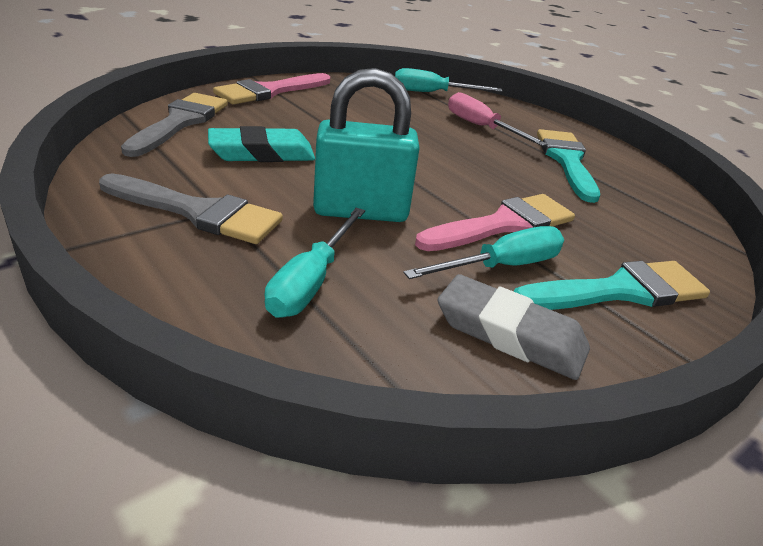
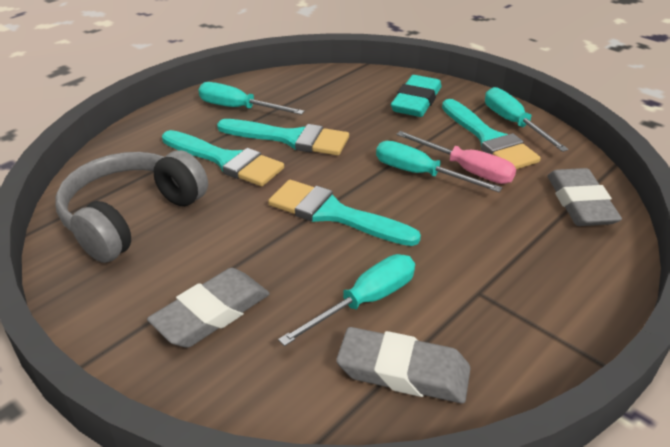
grey brush: [99,173,283,244] [121,93,228,157] = 2 -> none = 0
grey eraser: [437,274,590,380] = 1 -> [147,268,270,348] [336,327,471,404] [547,168,622,226] = 3
grey headphones: none = 0 -> [56,150,208,263] = 1
pink brush: [213,73,330,104] [415,194,575,251] = 2 -> none = 0
turquoise brush: [514,261,710,310] [537,129,600,203] = 2 -> [162,130,284,186] [217,119,349,156] [268,180,421,246] [442,99,541,169] = 4
turquoise padlock: [313,68,420,222] = 1 -> none = 0
turquoise screwdriver: [265,208,365,318] [395,68,502,92] [403,226,564,279] = 3 -> [199,82,305,115] [278,254,415,346] [376,141,502,192] [485,87,569,152] = 4

